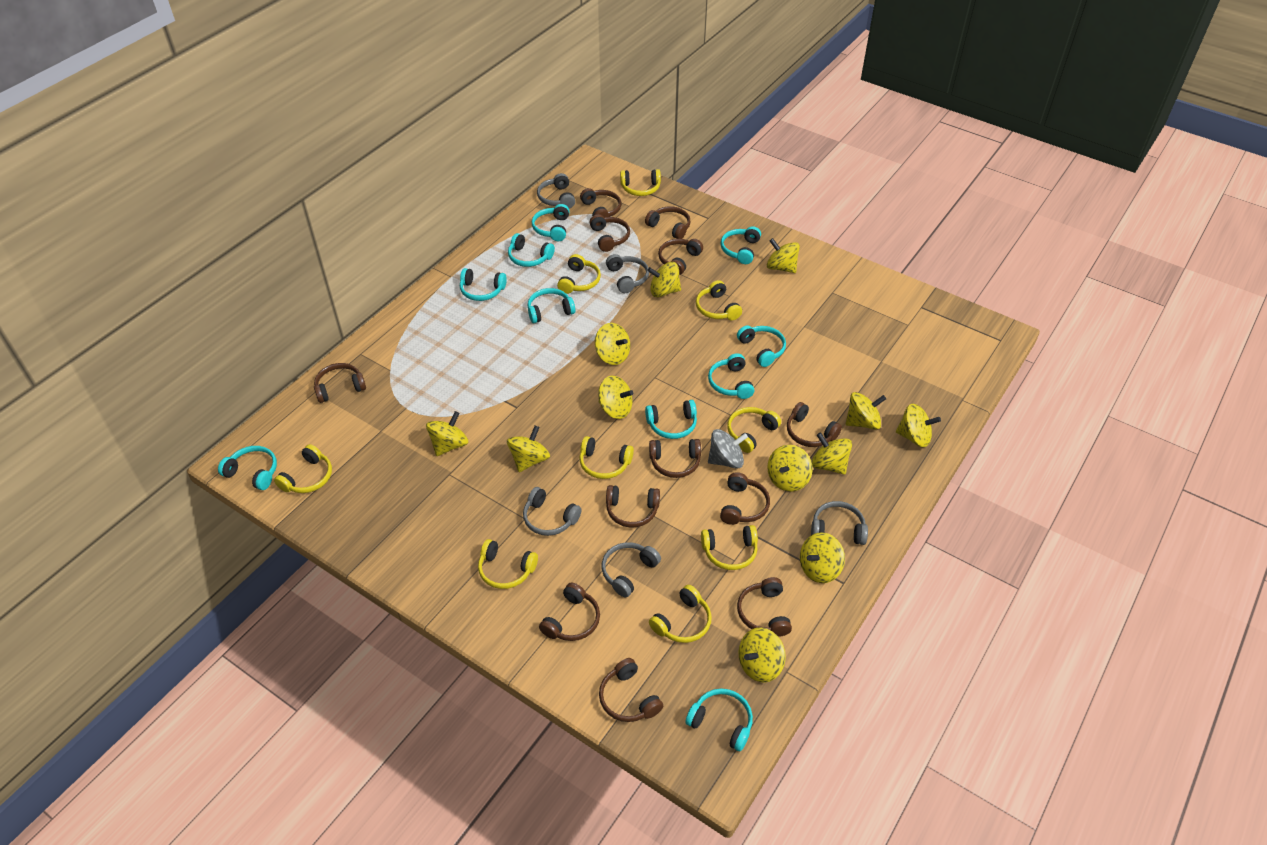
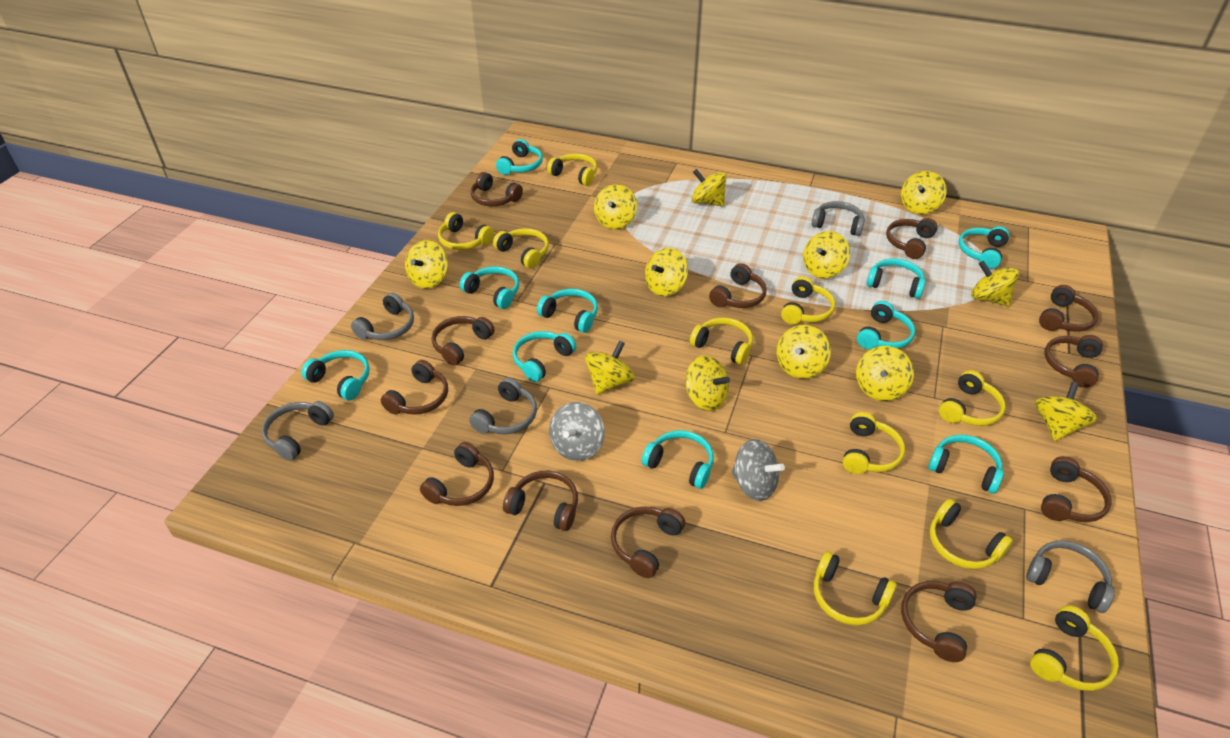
grey spinning top: [708,429,748,469] = 1 -> [549,402,605,461] [732,439,785,501] = 2
yellow headphones: [274,444,332,493] [478,539,538,589] [557,254,601,294] [579,436,634,479] [620,169,661,196] [649,585,712,643] [696,280,742,320] [701,525,758,570] [727,407,781,453] = 9 -> [438,212,494,250] [493,228,549,269] [547,153,597,186] [690,317,753,365] [781,276,835,324] [814,551,897,625] [843,412,905,474] [929,499,1013,569] [939,370,1006,426] [1030,606,1119,691] = 10

